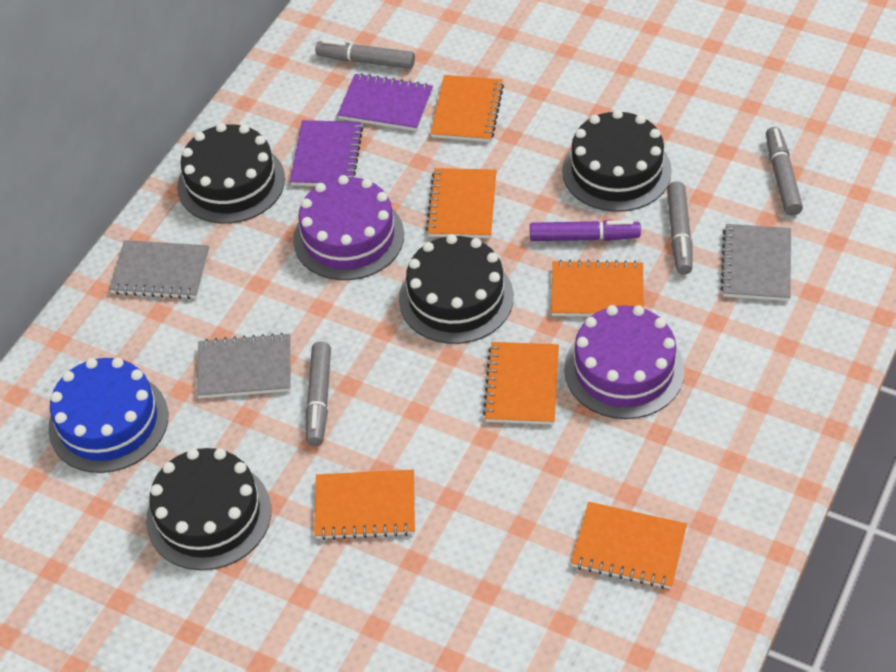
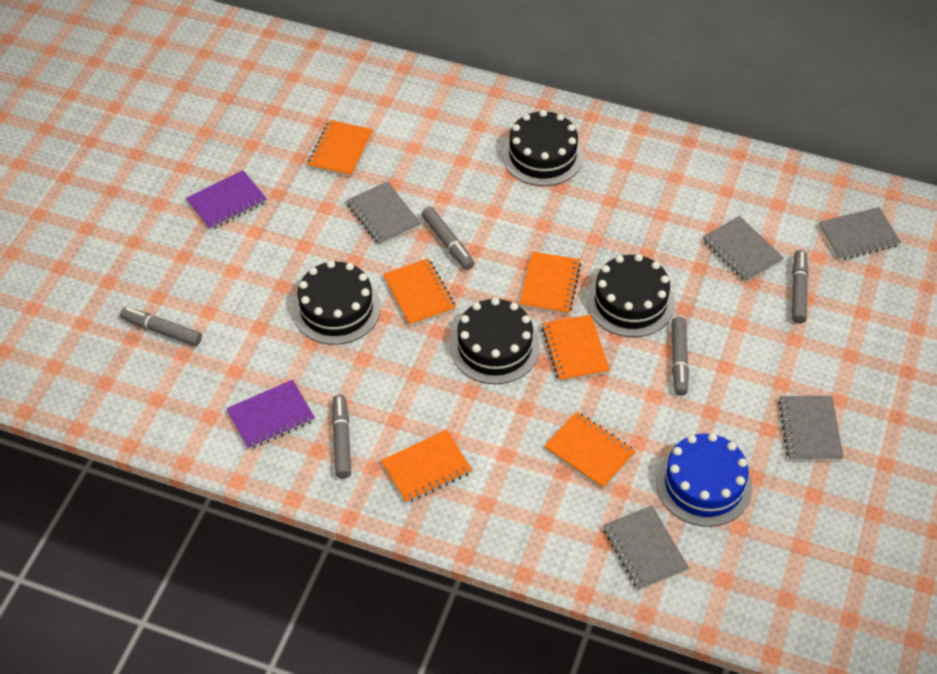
grey marker: [306,341,331,446] [315,39,415,69] [667,181,693,275] [766,127,803,215] = 4 -> [120,307,202,346] [332,395,351,478] [422,207,474,270] [671,317,689,396] [792,250,808,323] = 5
grey notebook: [109,240,210,299] [196,333,291,398] [720,224,791,301] = 3 -> [347,181,421,246] [603,506,689,591] [703,216,784,282] [778,396,844,461] [819,207,901,260] = 5
purple cake: [293,175,404,280] [564,305,685,419] = 2 -> none = 0
purple marker: [530,220,641,241] = 1 -> none = 0

